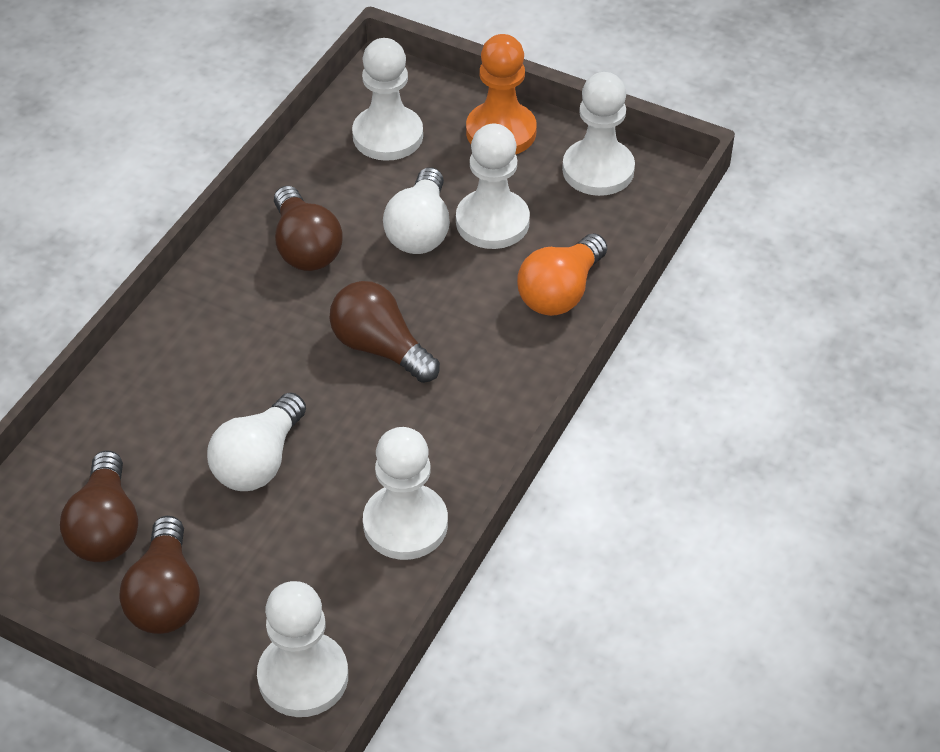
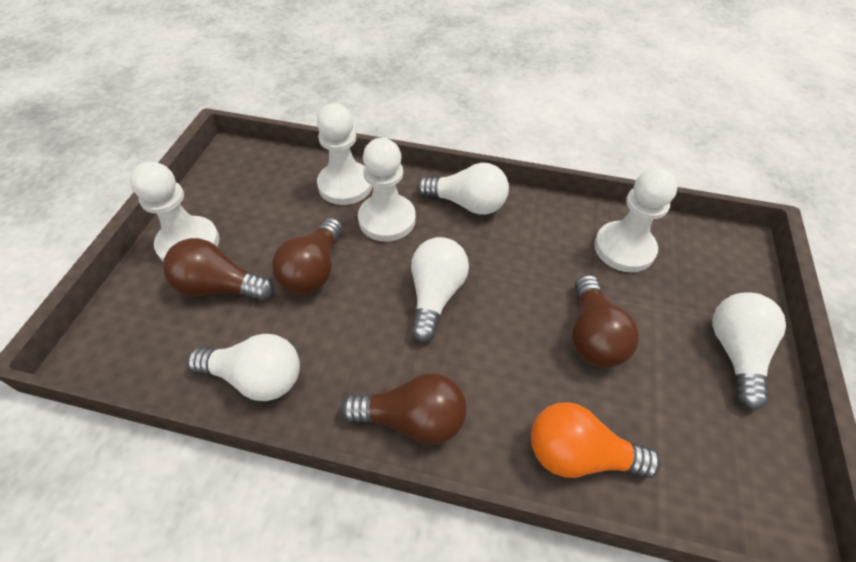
orange pawn: [466,34,537,154] = 1 -> none = 0
white light bulb: [207,392,306,491] [383,167,450,254] = 2 -> [187,334,300,401] [411,237,469,342] [417,163,509,214] [712,292,786,411] = 4
white pawn: [257,581,348,717] [352,38,423,161] [363,427,448,560] [456,124,530,249] [562,72,635,196] = 5 -> [130,161,220,261] [317,103,372,205] [358,138,416,242] [594,168,678,272] = 4

